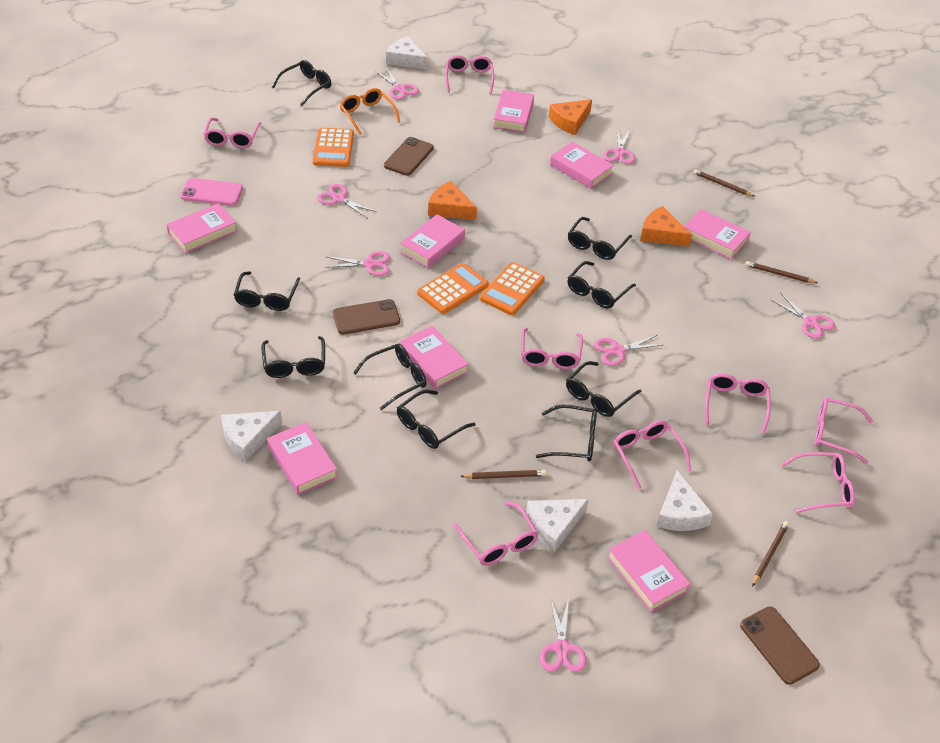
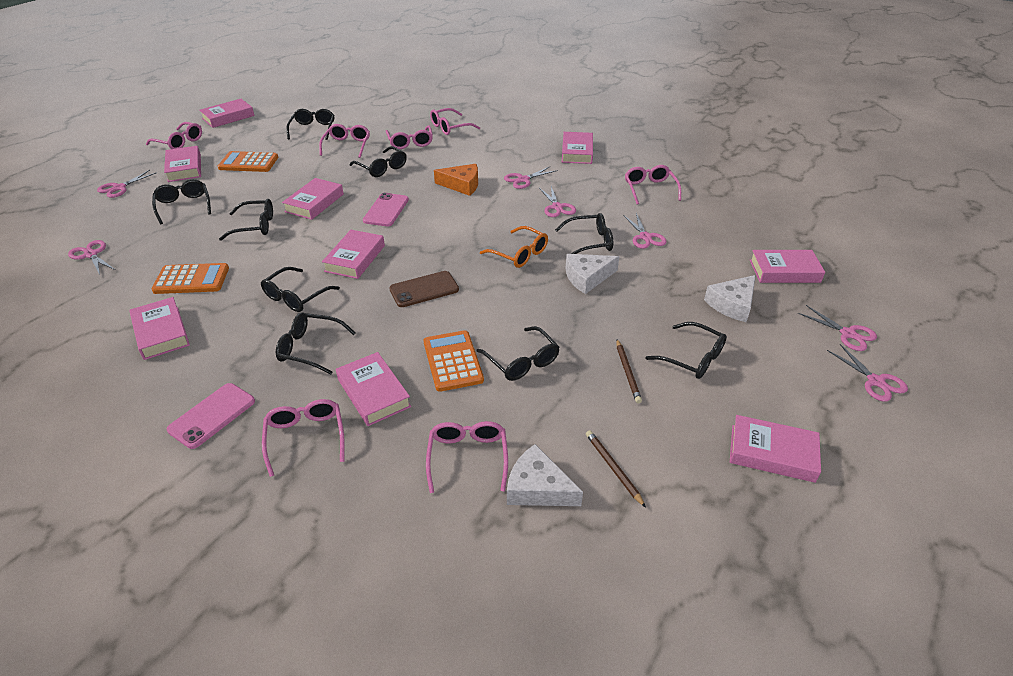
brown pencil: [460,470,546,479] [693,169,755,197] [745,261,818,283] [752,521,789,587] = 4 -> [586,430,646,508] [616,339,642,403] = 2
brown phone: [333,299,400,334] [384,137,434,176] [740,606,820,685] = 3 -> [389,271,459,307] = 1
orange cheese: [428,181,477,220] [549,99,592,135] [640,206,692,247] = 3 -> [434,164,478,196] = 1
pink book: [166,203,237,254] [267,422,338,495] [399,326,469,390] [400,214,465,268] [493,90,534,133] [550,142,614,189] [607,530,690,612] [684,209,751,260] = 8 -> [129,297,190,360] [164,146,201,182] [200,99,255,128] [282,178,344,220] [322,230,385,279] [336,352,411,426] [562,132,593,164] [730,415,821,483] [750,250,825,283] = 9
pink glasses: [203,118,261,148] [445,55,494,94] [453,501,539,566] [521,328,583,369] [614,421,691,489] [705,373,771,434] [781,452,855,513] [814,397,873,464] = 8 -> [146,122,202,149] [262,399,345,477] [319,124,370,158] [386,125,433,149] [426,421,508,493] [430,108,480,135] [625,165,681,204] = 7
pink phone: [180,178,243,206] = 1 -> [167,383,255,449] [363,193,409,226] = 2
white cheese: [221,411,282,461] [386,36,428,70] [526,499,589,552] [657,470,713,531] = 4 -> [507,444,583,506] [566,254,619,294] [704,275,756,322] = 3

